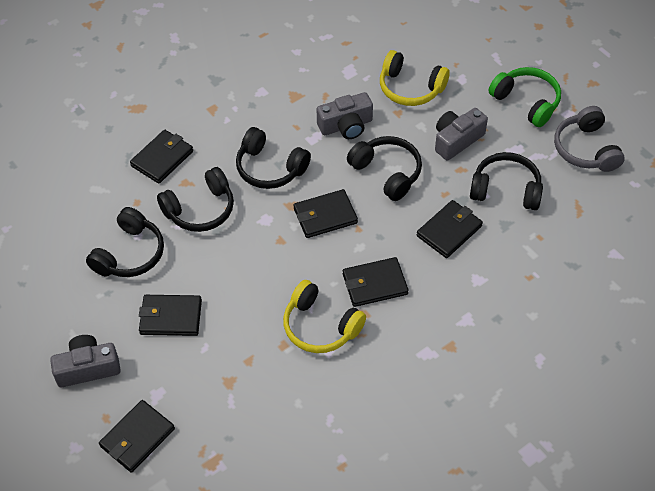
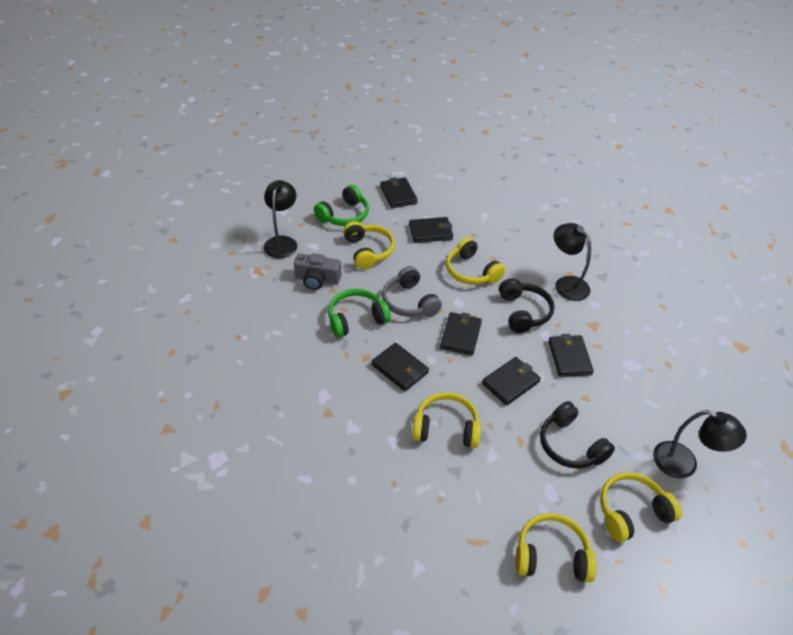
black headphones: [86,207,164,277] [157,167,234,232] [236,127,311,189] [347,136,422,201] [470,152,543,210] = 5 -> [499,278,555,333] [540,401,615,468] = 2
black lamp: none = 0 -> [264,180,297,259] [554,223,591,301] [653,410,747,479] = 3
green headphones: [489,67,561,127] = 1 -> [314,185,369,226] [328,289,391,338] = 2
grey camera: [50,335,121,387] [317,92,373,139] [435,108,488,161] = 3 -> [294,253,341,290] = 1
yellow headphones: [283,280,366,353] [380,50,450,106] = 2 -> [343,221,395,270] [412,392,481,448] [446,237,505,285] [516,513,597,583] [600,472,682,542] = 5

